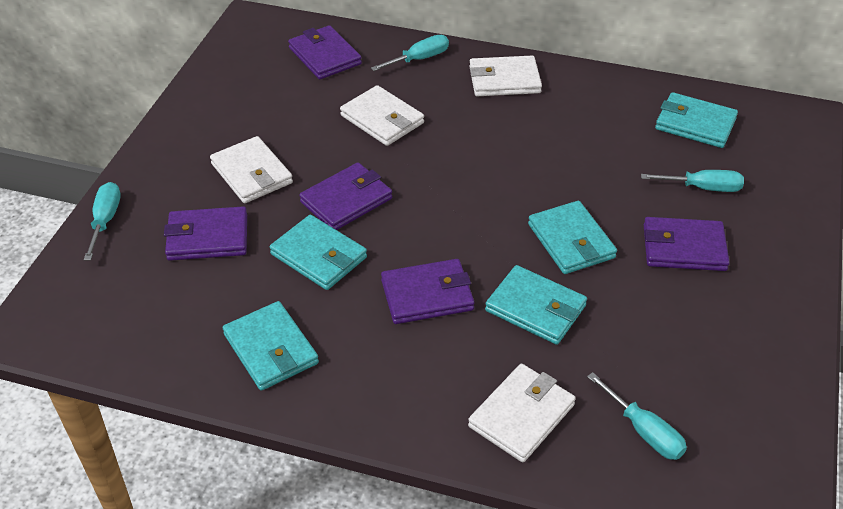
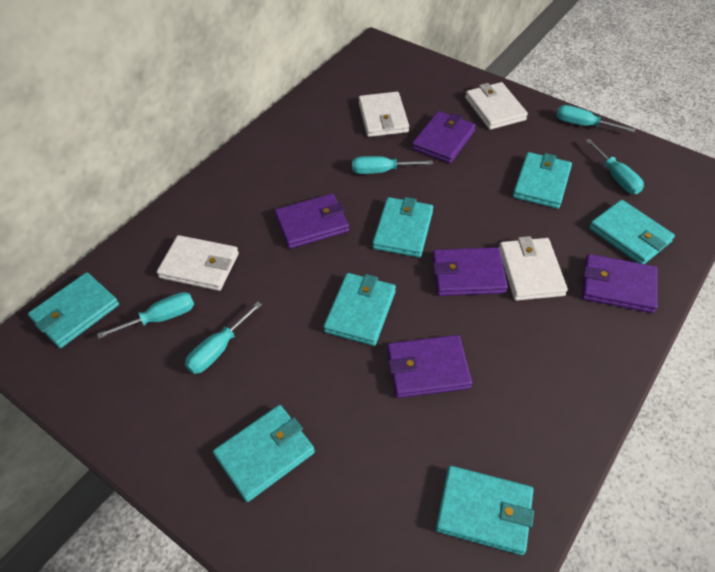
turquoise screwdriver: [84,182,121,261] [371,35,449,71] [587,372,687,460] [641,170,744,192] = 4 -> [97,292,194,339] [185,301,262,374] [352,156,433,174] [556,105,635,133] [585,139,644,194] = 5
turquoise wallet: [223,301,319,391] [270,215,367,290] [485,265,587,345] [528,201,617,274] [655,92,738,148] = 5 -> [28,272,119,348] [213,405,315,502] [323,273,396,346] [373,197,433,257] [436,466,534,555] [513,152,572,209] [589,200,675,264] = 7

